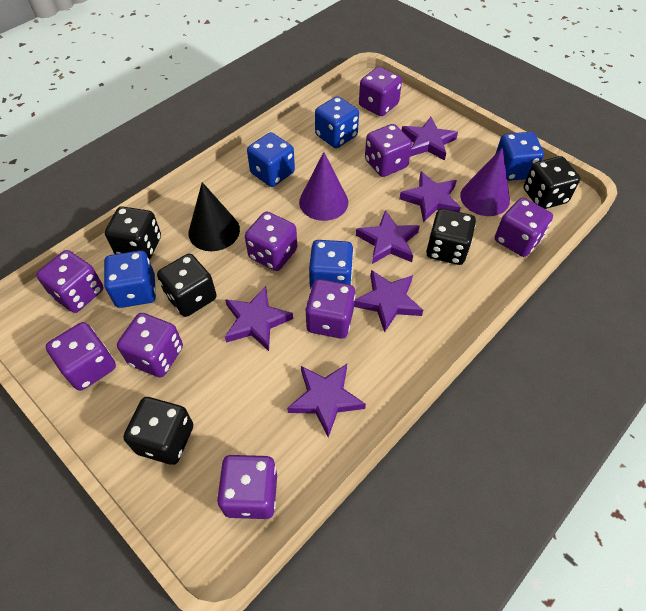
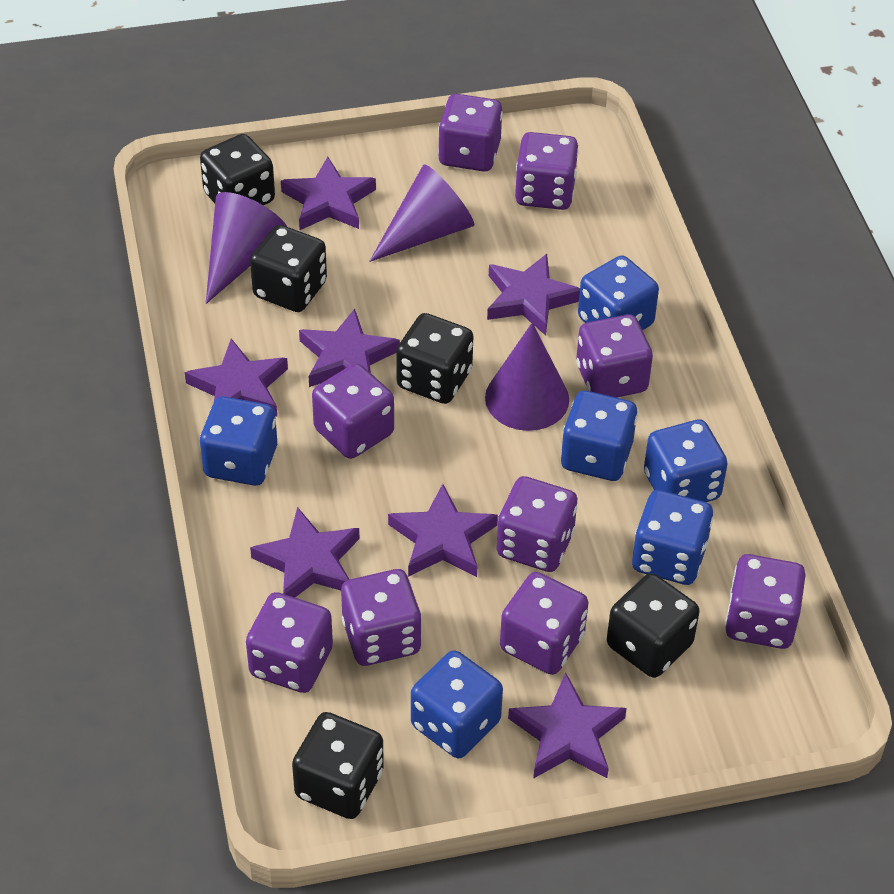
black cone: [188,182,240,251] = 1 -> none = 0
blue dice: [104,250,156,308] [247,132,295,187] [309,240,354,289] [315,96,359,148] [496,132,544,181] = 5 -> [200,396,277,486] [411,650,503,758] [561,390,637,481] [578,255,659,330] [632,490,713,585] [644,419,728,502] = 6
purple cone: [299,152,348,221] [460,147,510,216] = 2 -> [206,192,287,304] [369,164,474,262] [485,322,569,431] = 3
purple star: [225,286,293,351] [287,364,366,437] [354,270,423,333] [356,210,420,264] [399,172,461,222] [401,117,458,160] = 6 -> [185,339,288,416] [250,507,359,597] [281,157,376,230] [299,309,400,387] [388,484,498,577] [487,254,580,336] [508,673,627,779] = 7

